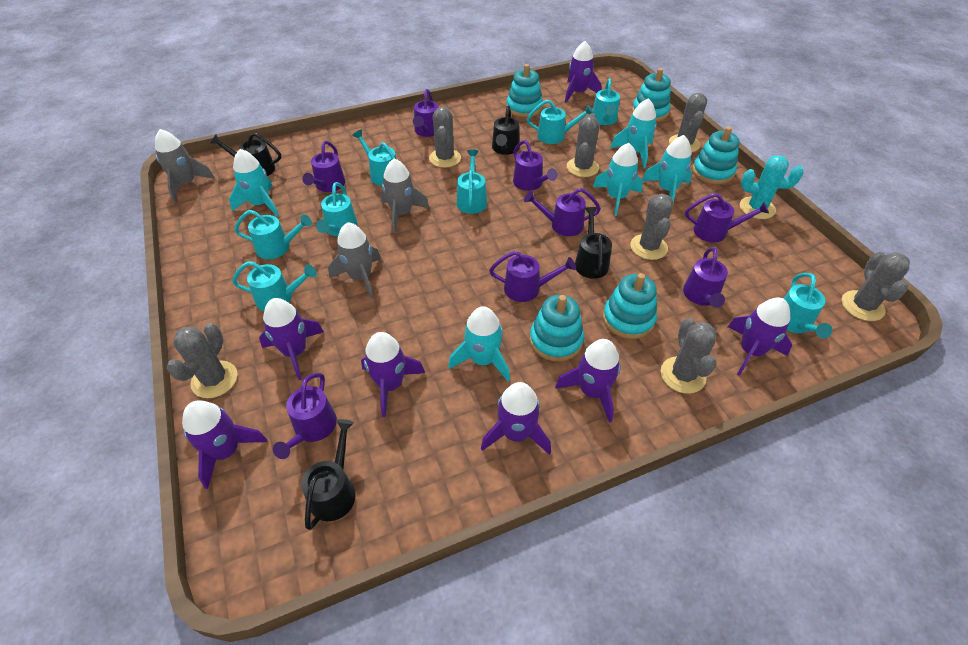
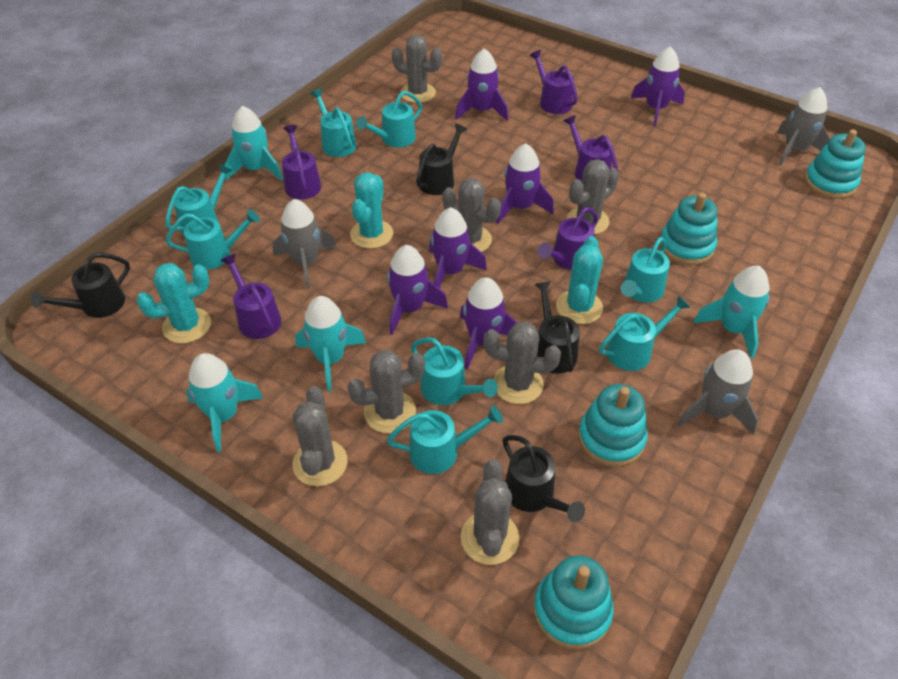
purple rocket: [182,400,268,489] [259,298,324,380] [361,332,425,417] [481,382,551,455] [555,339,621,423] [565,41,601,103] [728,298,792,376] = 7 -> [387,245,448,335] [429,207,487,288] [455,48,508,121] [460,277,518,369] [496,144,554,224] [631,46,685,126] = 6
purple watering can: [273,373,337,459] [302,141,345,192] [413,89,439,137] [489,251,576,302] [513,140,558,191] [524,188,601,236] [683,247,728,308] [685,193,769,242] = 8 -> [220,254,281,339] [282,125,321,199] [529,50,578,114] [538,207,598,270] [564,115,618,182] = 5
turquoise cactus: [740,155,804,219] = 1 -> [136,263,211,343] [350,172,393,249] [556,236,603,324] = 3
turquoise rocket: [229,149,279,217] [448,306,510,382] [593,143,643,216] [610,99,657,168] [642,135,692,202] = 5 -> [186,353,263,452] [224,106,283,181] [295,296,366,392] [694,266,769,359] = 4
turquoise stacking toy: [507,64,543,117] [530,295,584,362] [603,273,657,339] [632,68,671,122] [692,127,740,184] = 5 -> [534,555,614,650] [578,384,648,467] [659,193,718,265] [805,129,866,199] = 4

